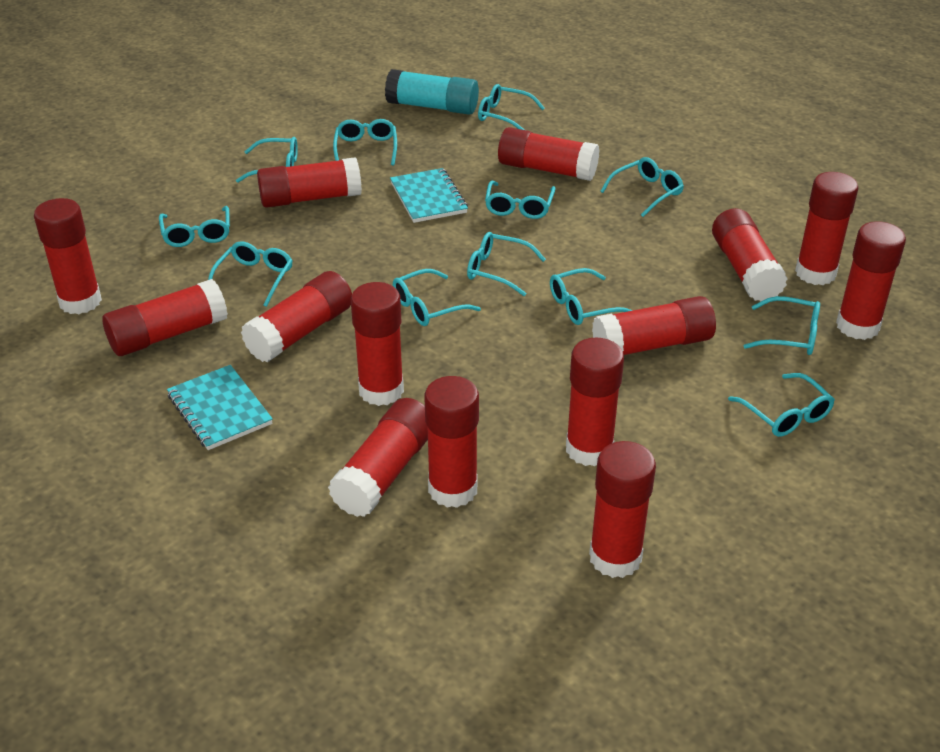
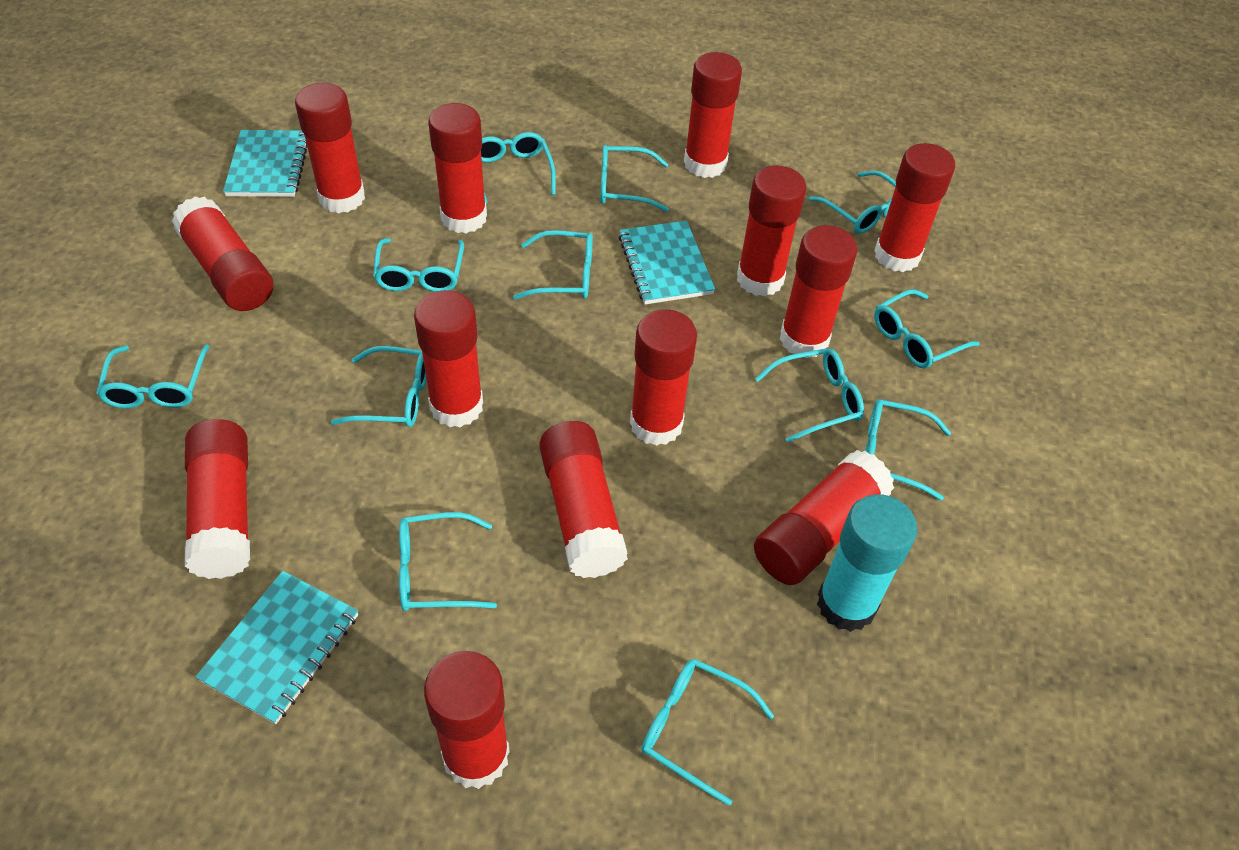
red glue stick: [34,198,102,314] [102,279,228,356] [241,271,352,362] [257,157,362,208] [328,398,428,517] [351,282,404,406] [424,376,479,508] [498,127,600,181] [566,338,624,466] [589,441,656,578] [592,296,716,355] [712,208,788,301] [795,172,858,285] [836,221,906,340] = 14 -> [172,196,273,311] [185,419,250,579] [295,83,365,213] [414,290,483,427] [424,651,510,789] [428,103,487,233] [539,421,628,578] [630,309,697,446] [684,52,742,178] [737,165,806,297] [754,450,894,585] [780,225,857,358] [874,143,955,272] = 13
turquoise notebook: [167,365,273,450] [390,168,468,223] = 2 -> [195,571,358,724] [223,130,307,197] [618,221,715,304] = 3

